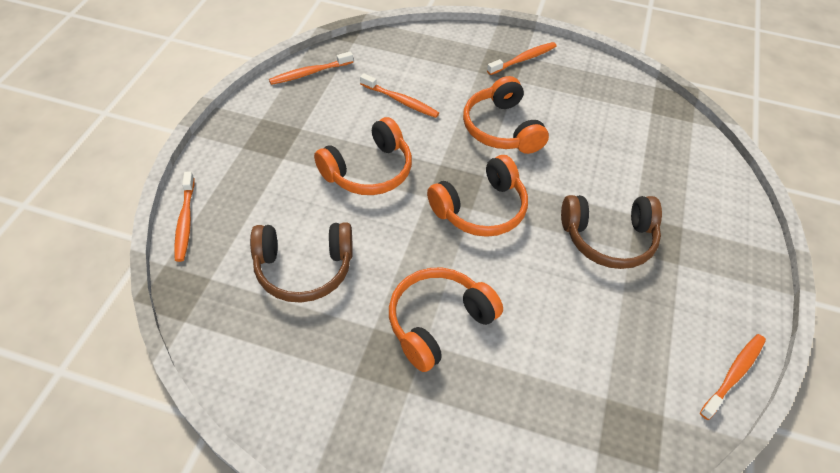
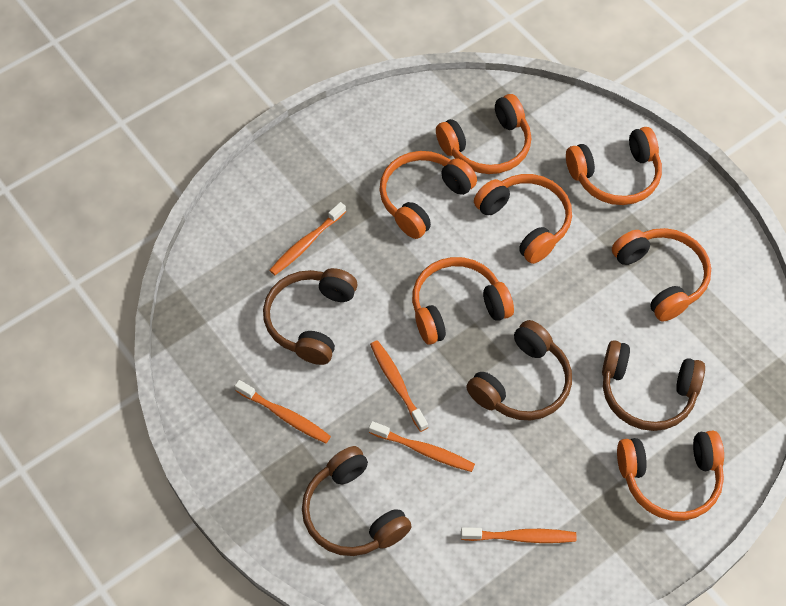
brown headphones: [250,222,353,303] [561,195,662,269] = 2 -> [263,268,357,365] [302,446,412,556] [466,320,572,420] [602,340,705,431] = 4
orange headphones: [314,117,412,195] [389,268,503,372] [427,155,528,237] [463,76,549,154] = 4 -> [380,151,477,239] [412,257,514,345] [436,94,531,174] [474,174,572,264] [566,127,662,205] [612,228,711,322] [617,431,724,521] = 7

